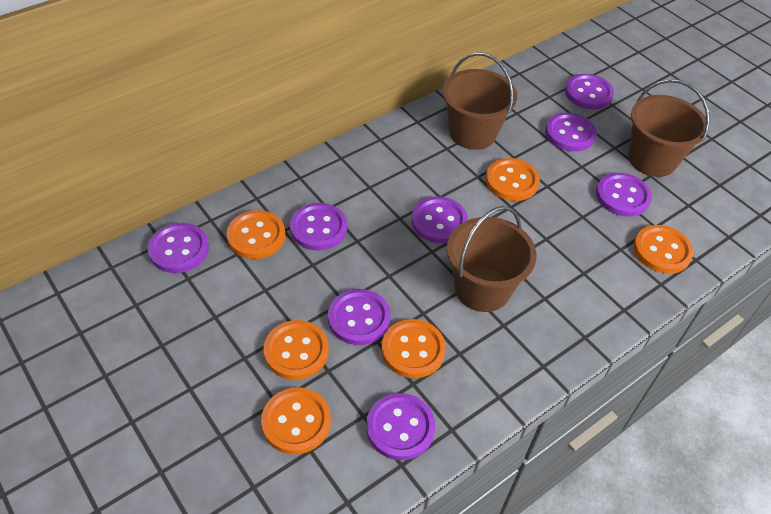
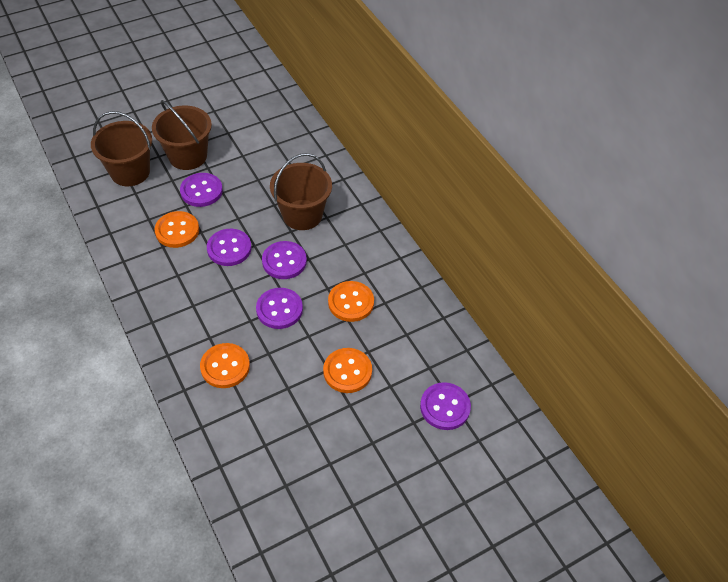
orange button: [227,210,285,259] [261,387,331,454] [263,320,329,380] [382,319,446,378] [486,158,540,201] [633,225,693,274] = 6 -> [155,211,199,248] [200,343,250,388] [323,348,372,393] [328,281,374,322] = 4
purple button: [148,223,209,273] [290,203,347,251] [328,289,390,345] [366,393,435,460] [411,197,468,243] [545,113,597,151] [565,74,614,109] [596,173,652,217] = 8 -> [180,173,223,207] [207,229,251,266] [256,288,303,329] [262,241,307,279] [420,382,471,430] = 5

